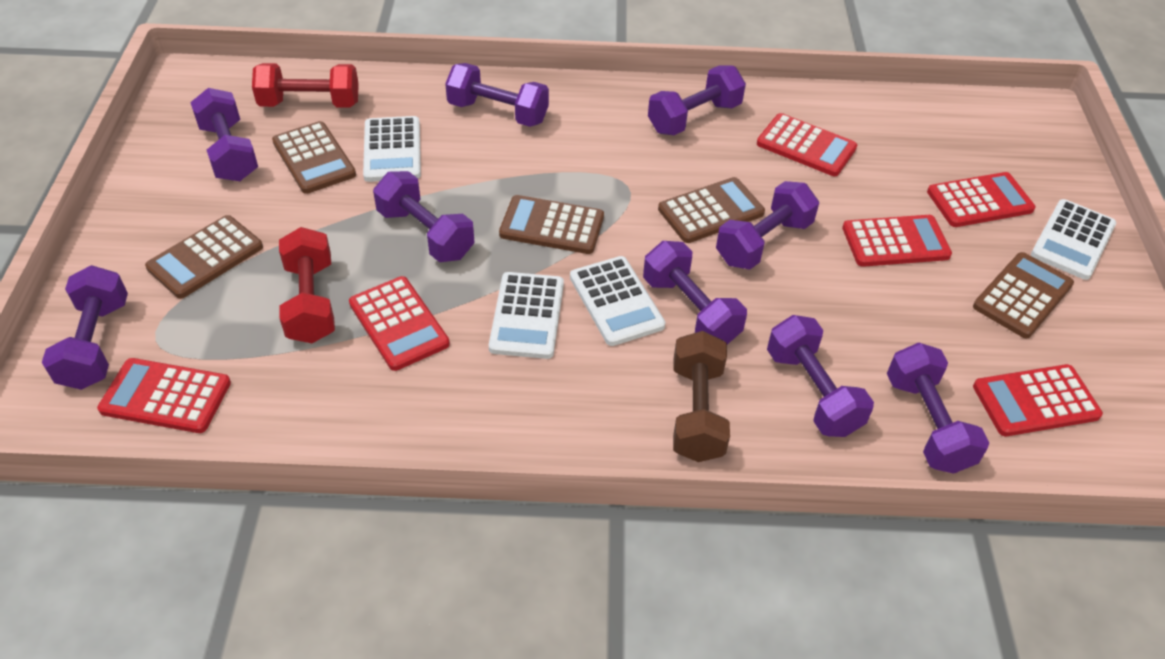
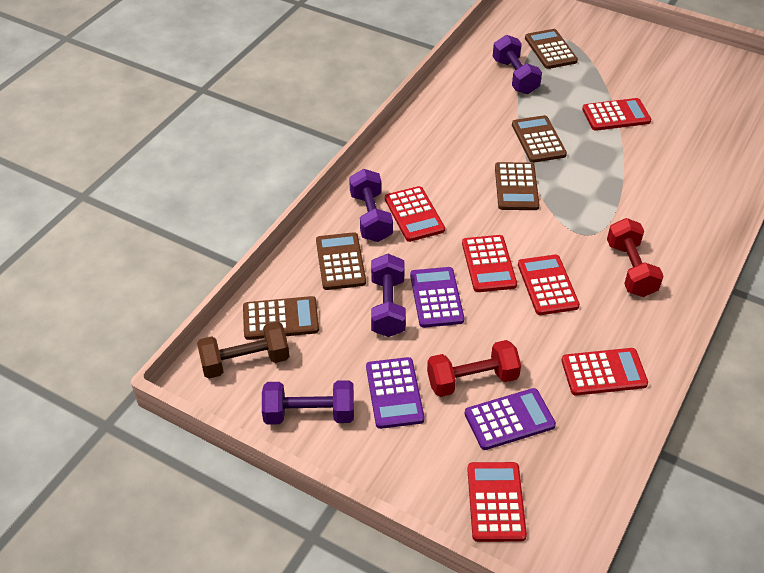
purple calculator: none = 0 -> [366,357,425,429] [410,267,464,328] [464,388,556,450] = 3
purple dumbbell: [42,265,128,390] [190,88,258,181] [373,171,475,262] [445,63,549,127] [643,241,747,344] [648,65,746,135] [716,181,819,270] [767,315,874,437] [887,342,989,474] = 9 -> [262,380,354,425] [349,169,393,242] [371,254,406,337] [493,35,542,94] = 4
white calculator: [363,116,421,182] [489,272,564,359] [570,256,665,346] [1031,199,1116,280] = 4 -> none = 0

